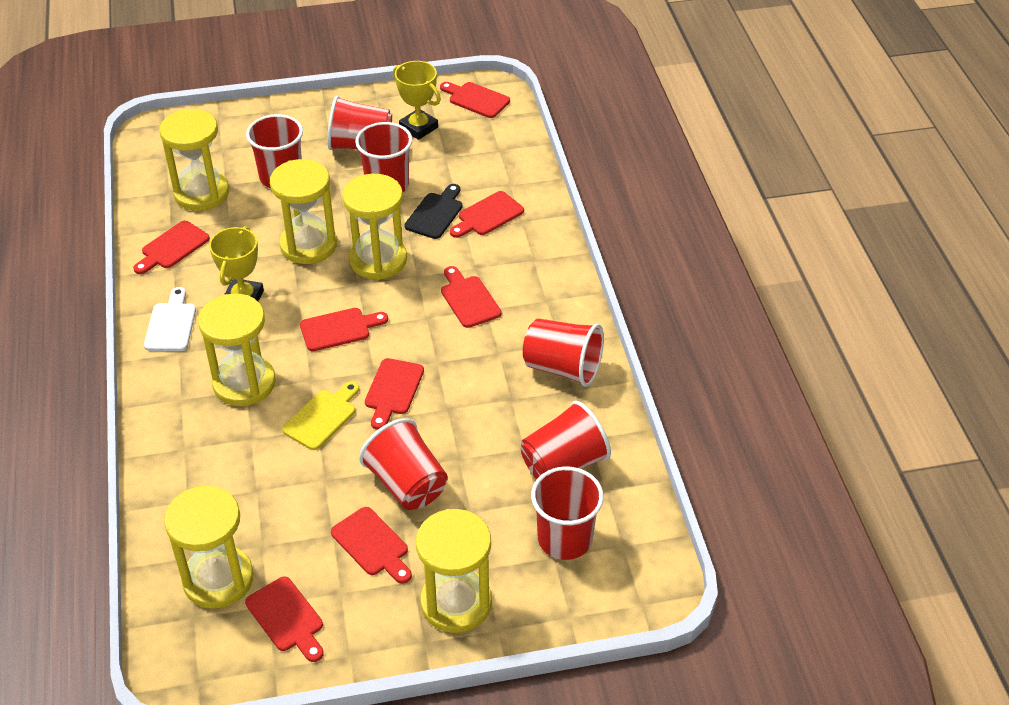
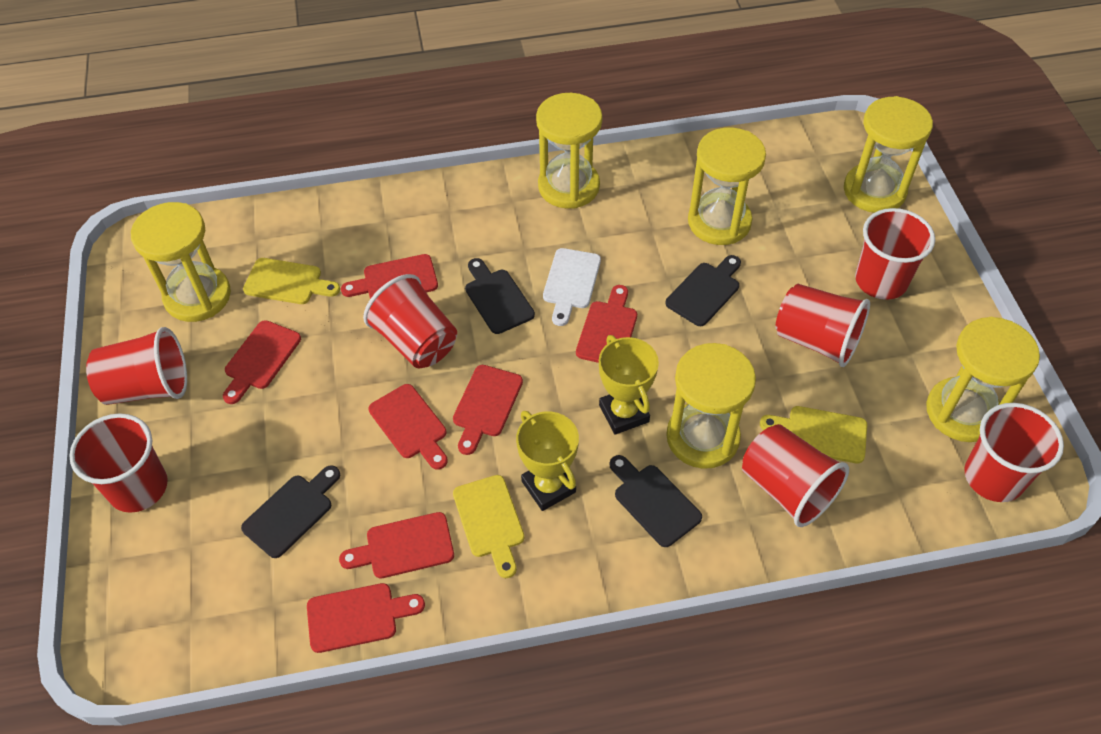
black cutting board: [404,184,462,239] = 1 -> [241,465,340,558] [465,258,535,334] [609,455,702,547] [665,255,741,326] = 4
red cutting board: [133,221,210,274] [245,576,324,662] [300,308,388,351] [331,507,412,584] [365,358,424,430] [440,82,510,118] [441,266,501,328] [450,191,524,238] = 8 -> [223,320,301,404] [307,583,425,653] [339,512,454,578] [341,254,438,299] [368,384,448,470] [453,365,523,455] [576,285,637,363] = 7
yellow cutting board: [282,381,359,450] = 1 -> [243,258,340,304] [453,475,525,578] [760,406,867,463] = 3

